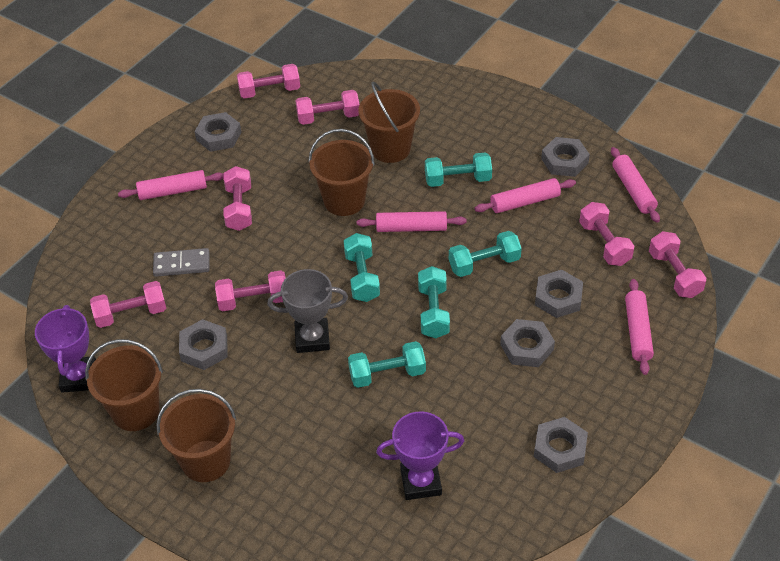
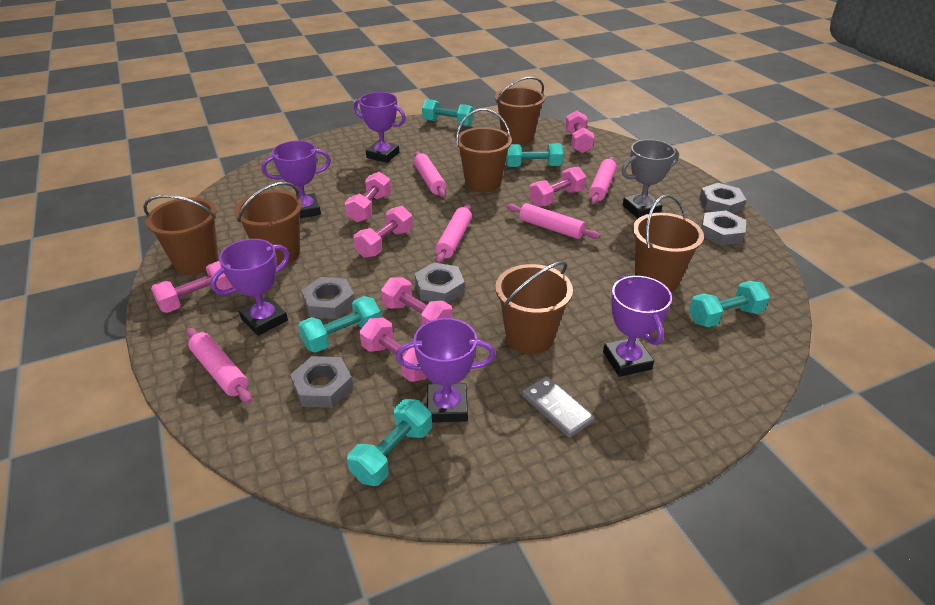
brown bucket: [85,339,163,431] [157,389,236,482] [308,129,375,216] [358,81,420,163] = 4 -> [143,195,218,275] [235,182,302,266] [456,109,512,192] [495,77,545,145] [495,261,573,354] [633,194,704,292] = 6
grey nut: [179,319,227,370] [195,112,241,152] [500,319,555,367] [534,417,588,473] [535,270,583,318] [541,137,590,177] = 6 -> [290,356,353,408] [301,277,355,319] [415,262,465,303] [699,183,746,214] [701,211,746,246] = 5
purple trophy: [35,305,96,393] [376,411,464,500] = 2 -> [210,239,289,336] [262,141,331,218] [354,92,406,163] [396,318,495,422] [603,276,672,377] = 5

